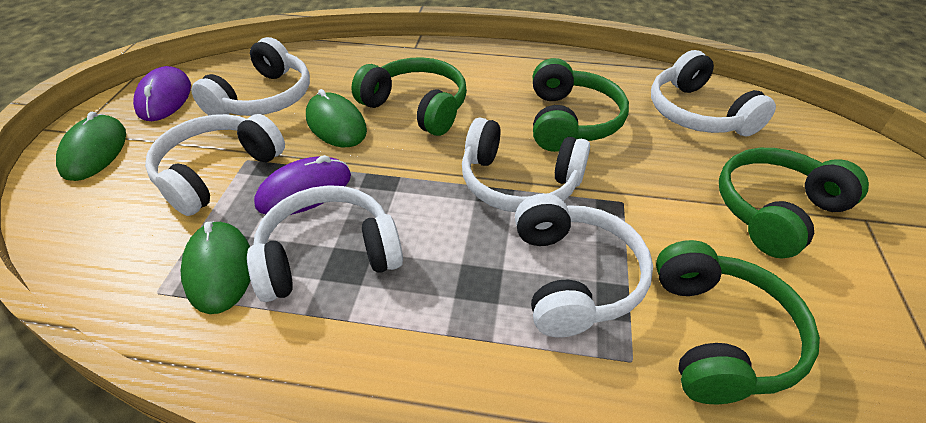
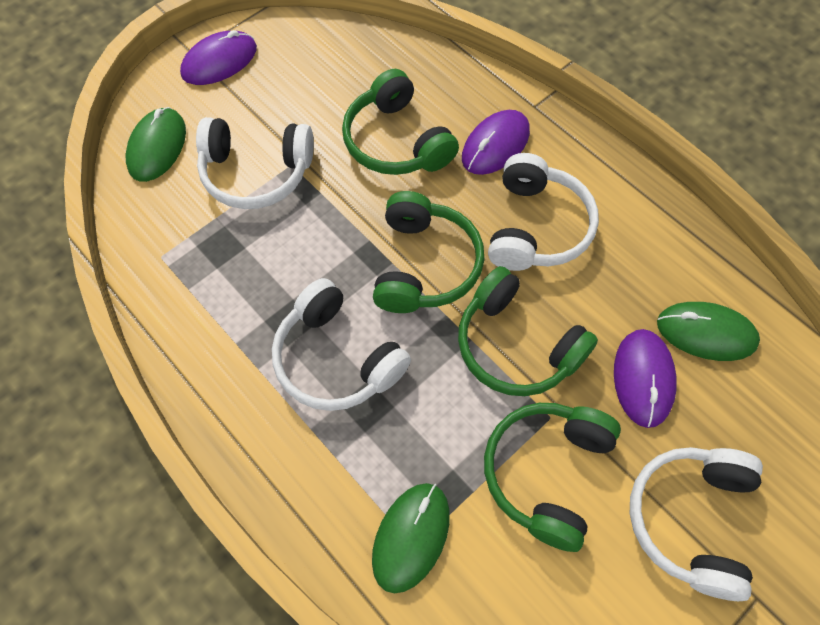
purple mouse: [133,66,191,121] [254,155,351,215] = 2 -> [180,30,257,85] [462,110,530,175] [614,329,677,428] = 3
white headphones: [145,114,285,216] [191,37,310,116] [247,185,403,302] [462,118,590,212] [515,193,653,337] [651,50,776,136] = 6 -> [196,117,314,209] [272,278,411,411] [488,153,599,271] [630,447,763,601] = 4

